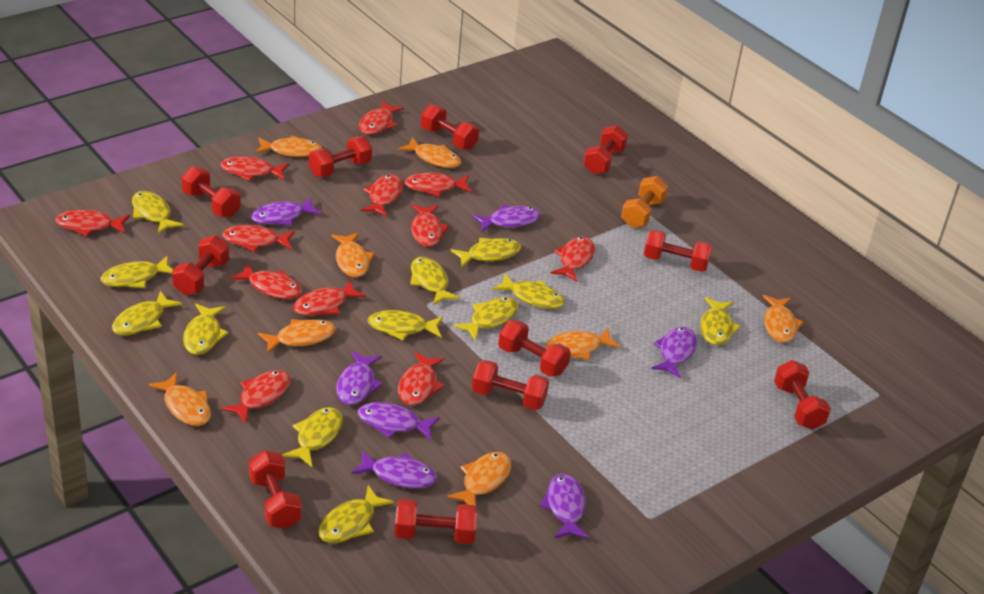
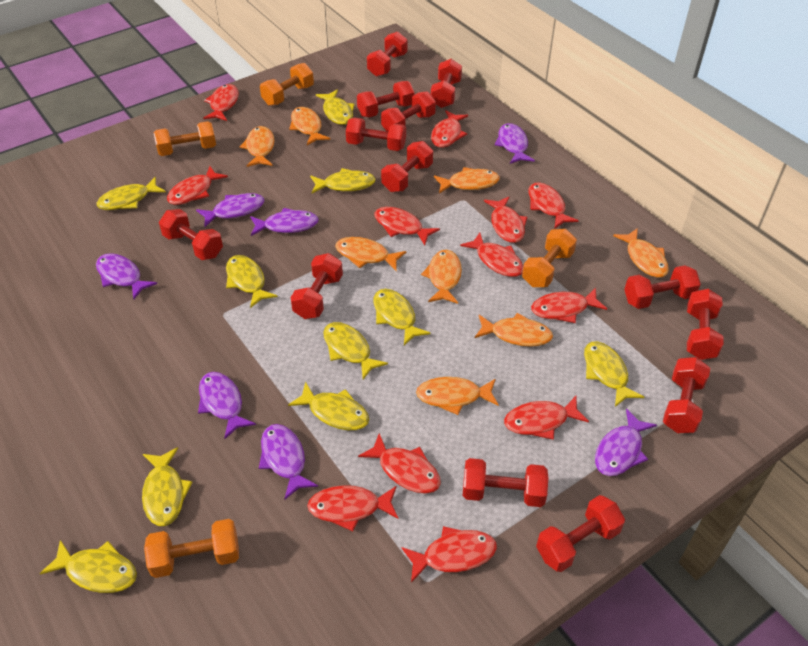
orange dumbbell: [621,176,668,228] = 1 -> [144,519,239,578] [154,121,216,156] [260,63,314,106] [522,229,577,287] = 4
red dumbbell: [172,235,229,295] [181,166,241,218] [249,450,302,529] [309,136,372,177] [394,499,477,544] [421,104,479,150] [472,360,549,410] [498,320,571,377] [583,125,628,174] [644,230,712,272] [774,360,831,430] = 11 -> [159,209,223,260] [291,253,343,319] [346,117,406,151] [357,81,415,118] [367,32,408,77] [381,91,436,132] [381,141,433,192] [431,59,462,108] [463,458,548,507] [536,495,625,572] [624,265,701,309] [663,357,710,433] [687,289,724,360] = 13
yellow fish: [101,256,174,288] [112,291,182,335] [132,191,184,234] [183,304,229,355] [282,407,343,467] [319,485,394,543] [368,310,443,340] [410,257,460,305] [451,238,521,267] [454,297,519,341] [492,273,565,309] [700,297,741,345] = 12 -> [40,540,137,593] [97,177,166,210] [142,447,193,526] [226,255,278,308] [288,381,369,430] [310,168,376,193] [316,89,355,125] [323,322,388,379] [373,289,431,345] [584,341,644,407] = 10

